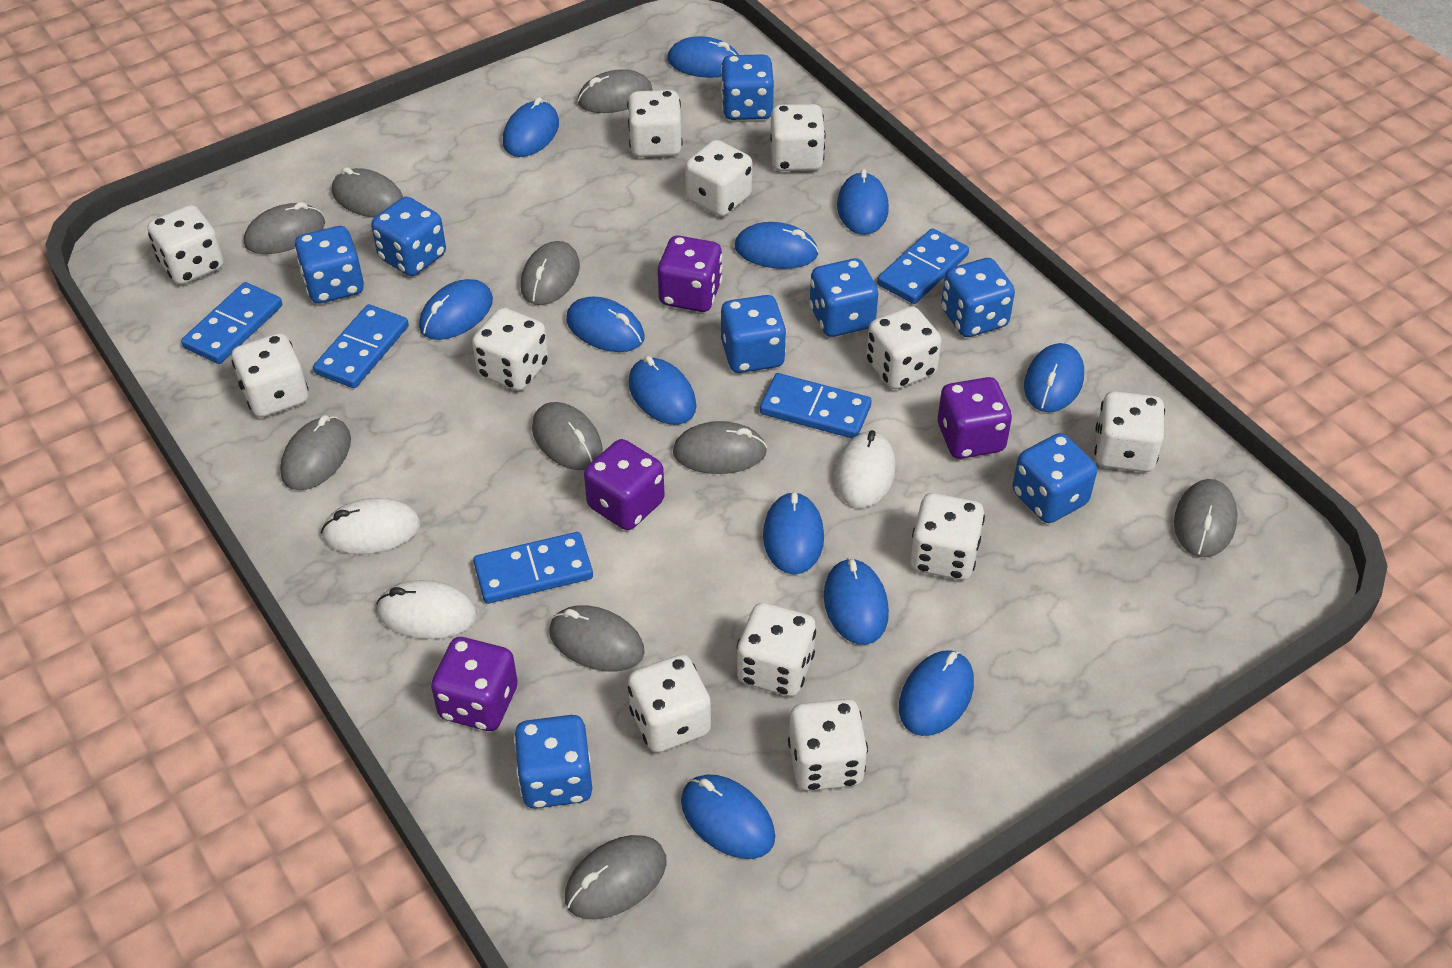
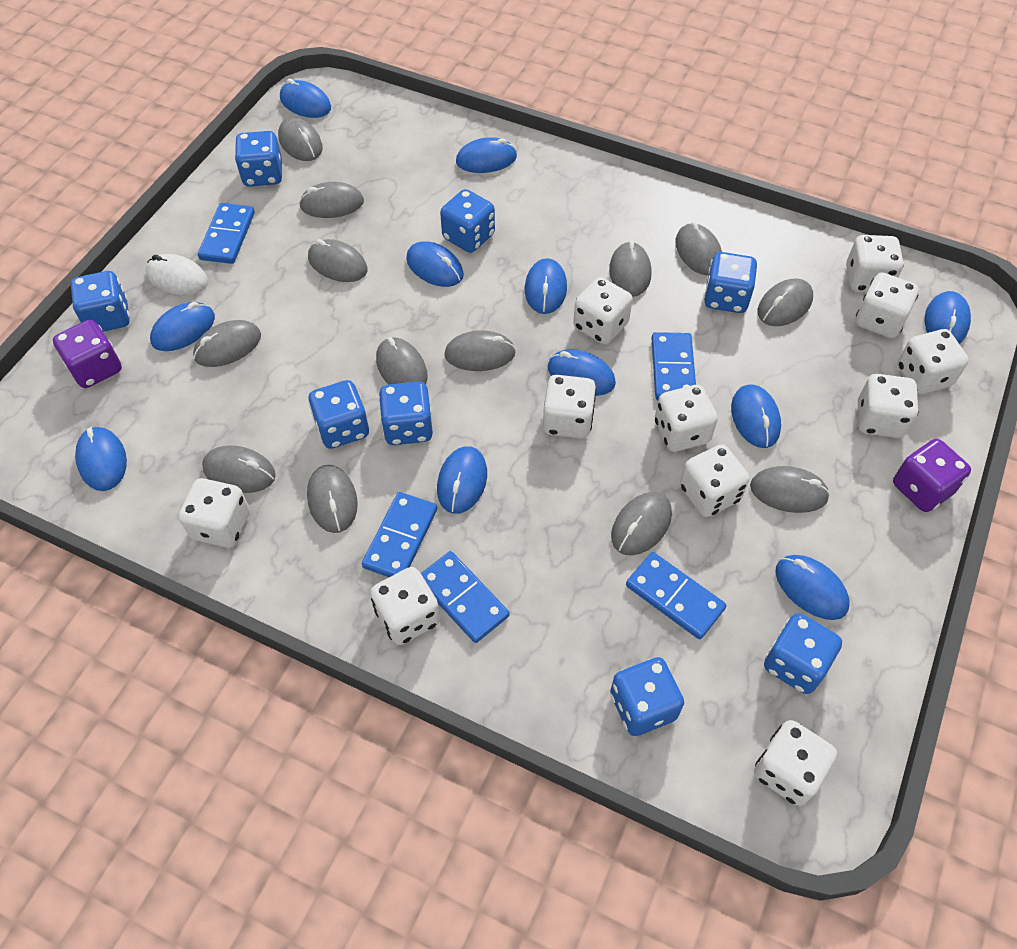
blue mouse: [419,279,493,340] [503,97,559,157] [566,296,645,352] [628,356,696,425] [667,36,739,78] [681,774,775,859] [735,222,819,269] [763,492,824,574] [824,558,889,645] [837,169,889,235] [899,650,974,736] [1024,343,1084,412] = 12 -> [75,427,127,491] [150,302,215,351] [280,79,331,118] [406,241,464,287] [437,446,487,514] [456,137,517,173] [525,258,567,314] [548,350,616,396] [731,384,781,448] [775,555,850,620] [925,291,971,344] = 11
grey mouse: [244,202,325,254] [280,415,351,490] [332,167,403,217] [520,241,580,305] [532,402,603,470] [549,605,645,671] [565,835,667,920] [578,69,653,113] [673,421,767,474] [1174,479,1238,558] = 10 -> [193,320,261,367] [202,445,276,493] [278,117,323,161] [299,182,364,218] [307,465,358,533] [308,239,368,282] [376,337,428,384] [444,330,516,371] [609,240,651,297] [611,492,672,555] [676,222,722,275] [750,466,830,513] [757,278,813,326] = 13
purple dice: [431,637,517,731] [584,439,665,530] [658,235,723,312] [938,377,1012,459] = 4 -> [53,320,122,388] [893,439,971,512] = 2
white dice: [148,205,224,285] [232,333,308,417] [472,308,549,391] [627,90,683,157] [628,654,711,753] [685,140,752,217] [737,603,816,696] [770,104,826,171] [788,699,868,791] [866,306,941,389] [910,493,985,580] [1094,391,1165,472] = 12 -> [179,478,250,548] [370,567,440,645] [543,375,596,439] [573,277,633,344] [655,385,718,452] [680,444,749,517] [754,720,837,806] [846,235,904,292] [856,272,919,338] [858,374,919,438] [898,329,969,394] = 11
white mouse: [321,498,421,554] [376,580,477,639] [835,430,896,508] = 3 -> [146,254,208,295] = 1

